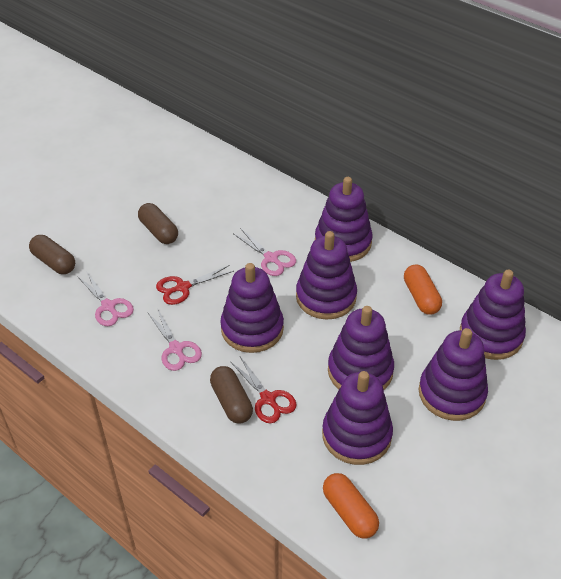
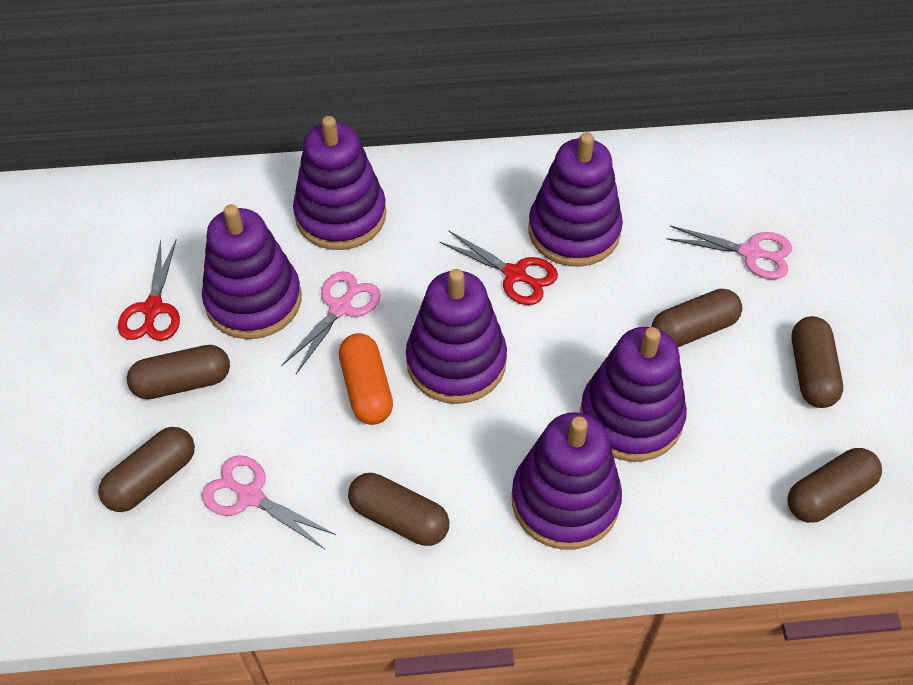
brown capsule: [29,235,75,274] [138,203,178,244] [210,366,253,424] = 3 -> [98,427,195,512] [127,345,230,399] [348,473,449,546] [651,289,742,347] [788,448,882,523] [792,316,843,408] = 6
orange capsule: [323,473,379,539] [404,265,442,315] = 2 -> [339,333,393,425] = 1
purple stacking toy: [220,263,284,353] [296,231,357,319] [315,177,373,262] [322,371,393,465] [328,306,394,390] [419,328,488,421] [460,270,526,360] = 7 -> [202,204,301,339] [293,116,386,250] [406,269,507,404] [512,412,622,550] [529,132,623,267] [580,327,687,462] = 6

